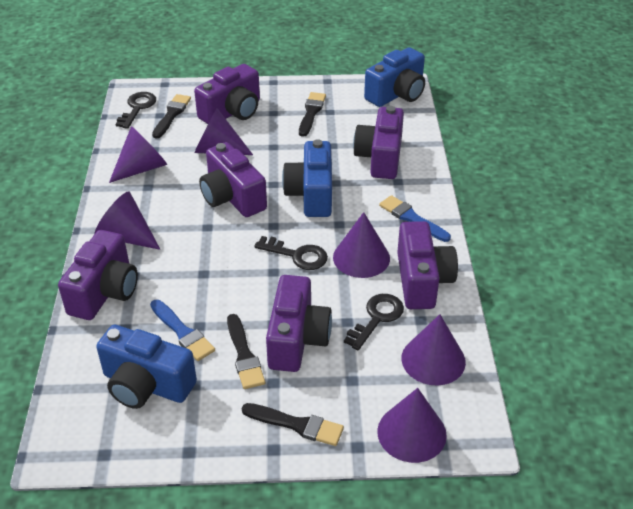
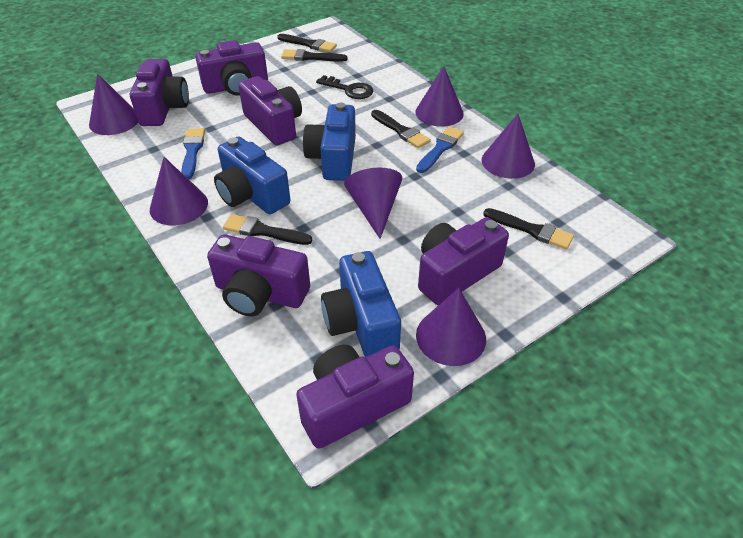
black brush: [152,94,191,138] [227,314,265,389] [242,403,344,446] [299,92,326,137] = 4 -> [223,214,312,245] [277,34,337,52] [281,49,347,62] [371,110,431,148] [483,208,574,250] = 5
black key: [116,92,156,129] [254,236,328,270] [344,294,404,350] = 3 -> [316,75,373,99] = 1

